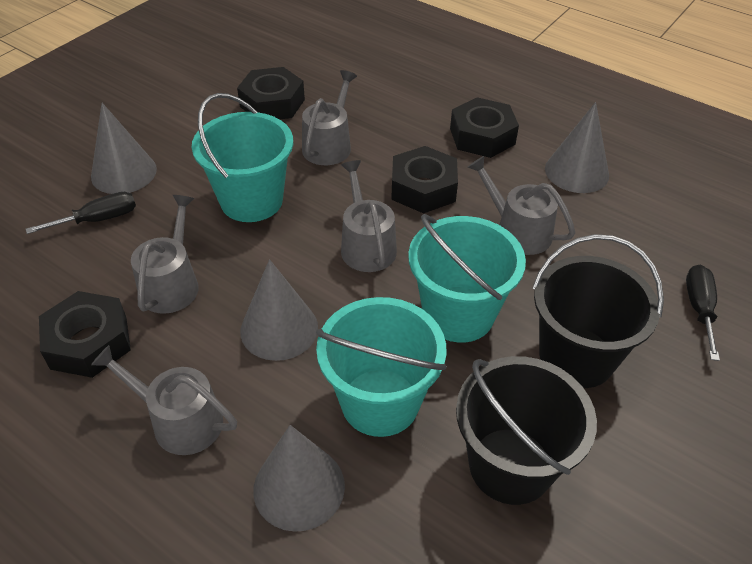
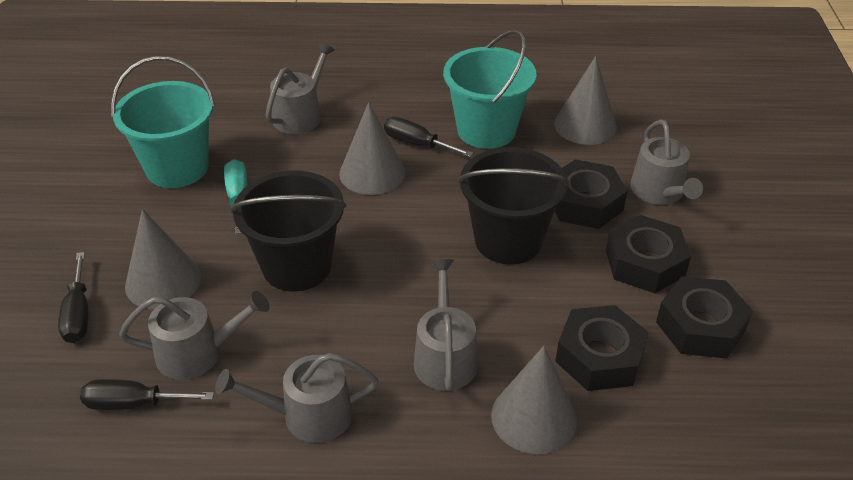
black screwdriver: [26,192,136,234] [686,264,720,361] = 2 -> [58,252,88,343] [80,379,214,410] [384,117,473,157] = 3
turquoise bucket: [192,93,293,222] [316,297,447,437] [408,214,526,343] = 3 -> [111,56,215,188] [443,30,536,149] = 2
turquoise screwdriver: none = 0 -> [224,159,247,234] = 1

